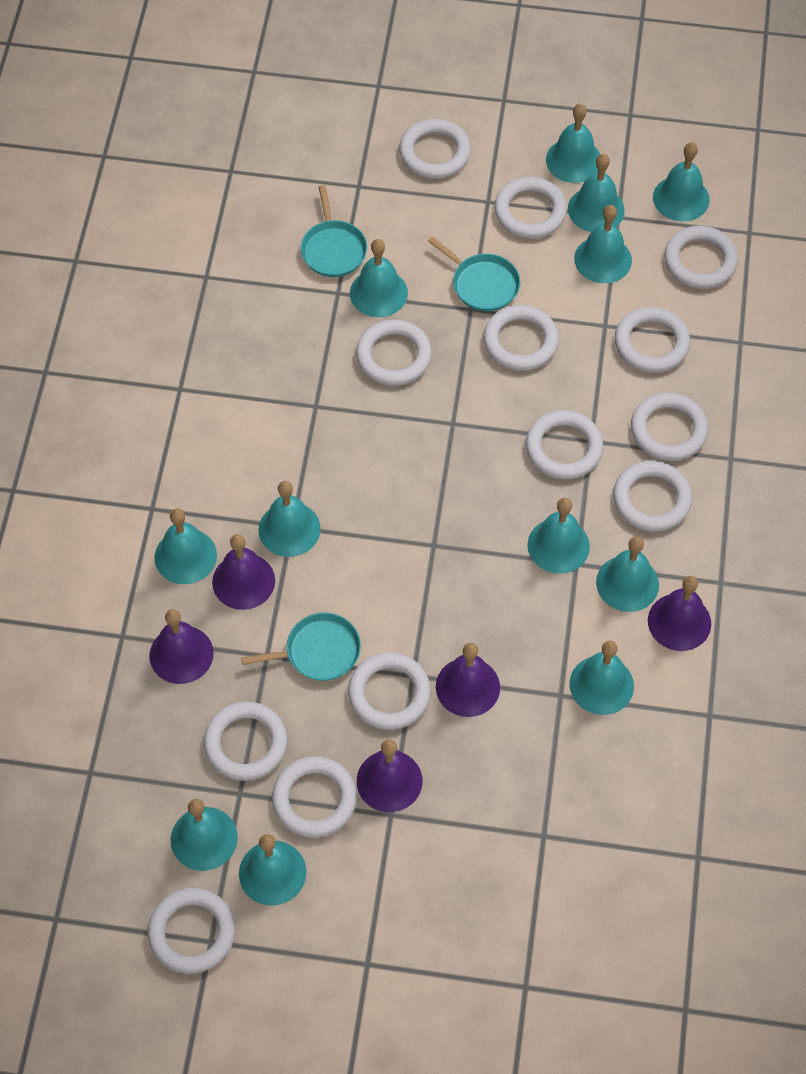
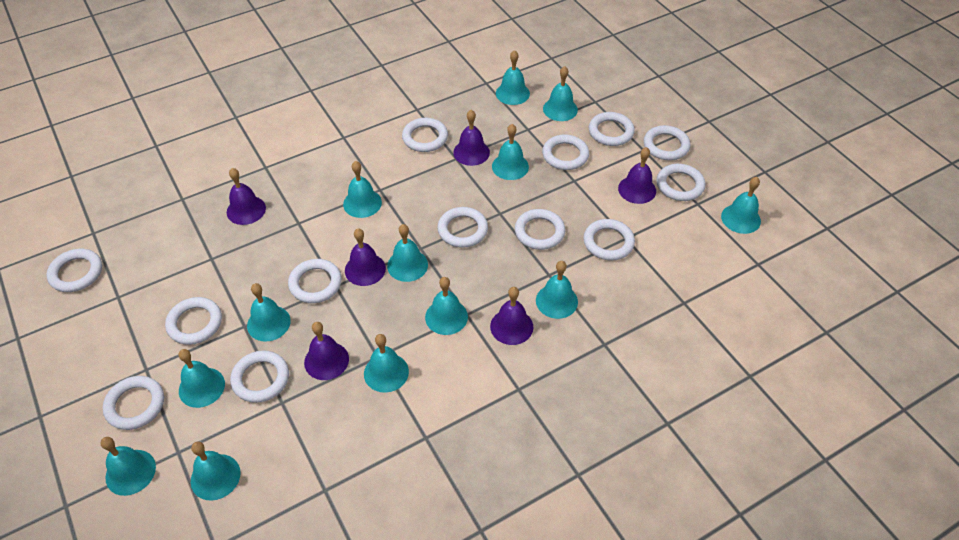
purple bell: [150,609,213,684] [212,534,275,610] [357,739,423,812] [436,643,500,717] [648,576,711,651] = 5 -> [227,168,266,225] [304,322,349,380] [345,228,386,286] [453,110,490,166] [490,287,533,345] [618,147,656,204] = 6
turquoise bell: [154,508,217,584] [171,799,238,871] [239,834,307,906] [259,481,321,557] [350,239,408,317] [527,498,590,574] [546,104,600,183] [568,154,625,232] [570,641,634,715] [574,205,632,283] [596,536,659,612] [653,142,710,222] = 12 -> [101,437,156,496] [178,349,225,408] [191,441,241,501] [247,283,291,341] [343,161,382,218] [364,334,409,393] [387,224,428,282] [425,277,468,335] [492,124,529,180] [496,50,530,105] [536,261,578,319] [543,66,578,121] [721,177,761,234] = 13
turquoise pan: [241,613,361,681] [301,185,367,277] [428,237,520,311] = 3 -> none = 0

